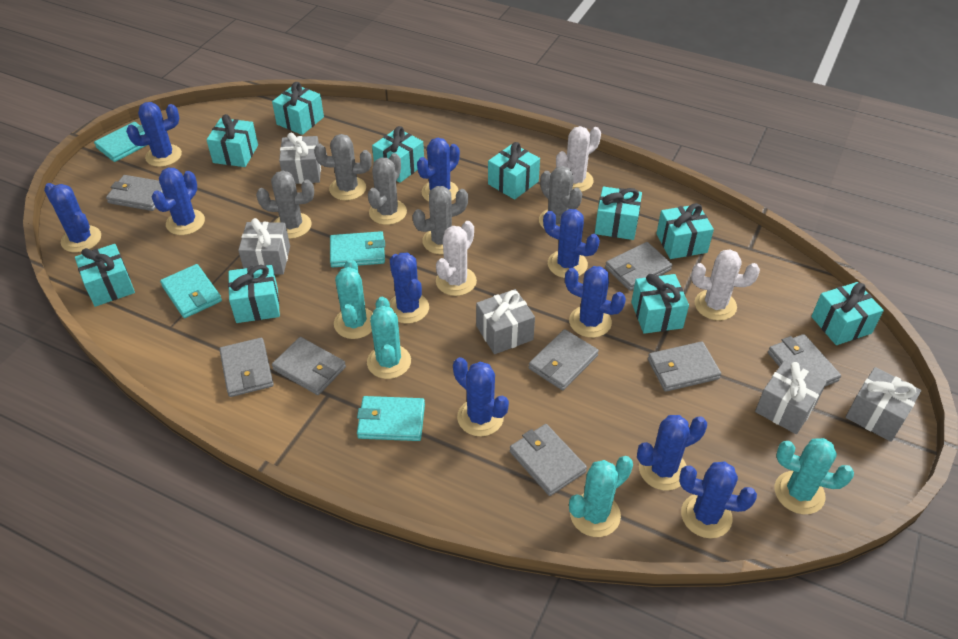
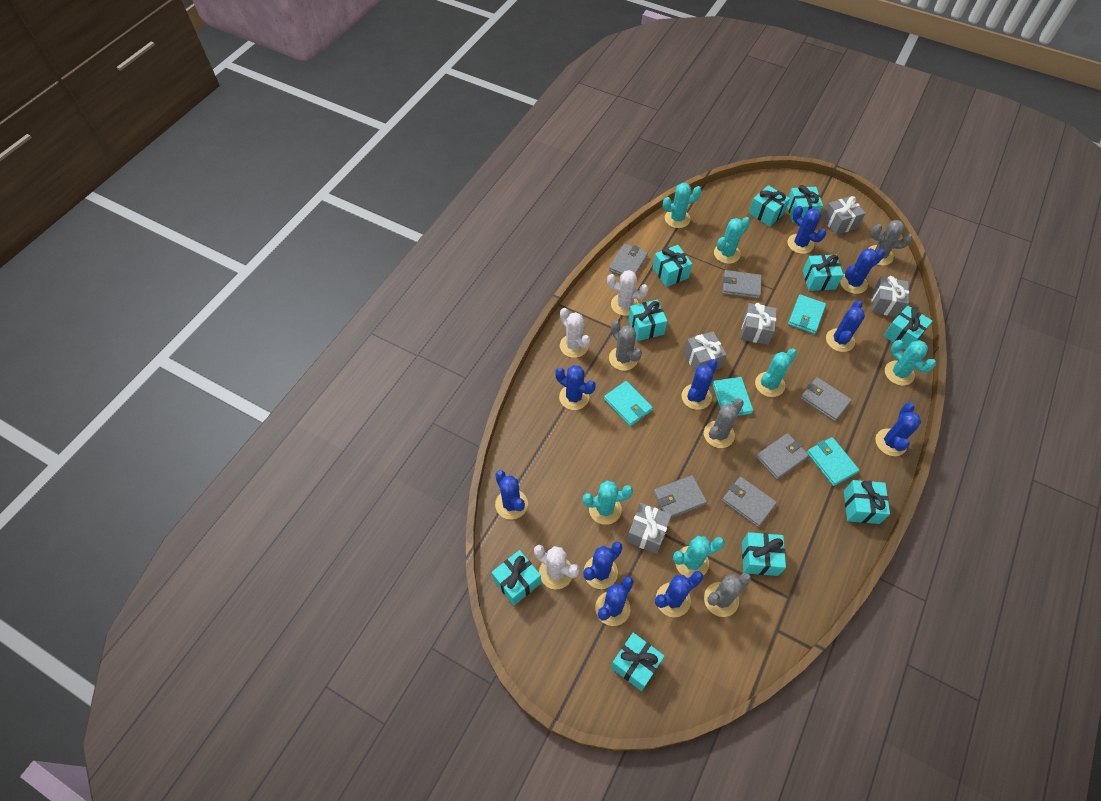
grey cactus: [256,171,314,239] [314,134,372,201] [368,153,407,225] [413,186,468,254] [539,166,582,229] = 5 -> [609,320,642,371] [704,398,744,448] [704,573,751,617] [868,220,912,266] = 4
grey wallet: [106,175,163,211] [219,338,274,397] [272,337,346,395] [510,424,587,496] [529,329,599,390] [605,242,672,291] [648,341,721,392] [768,334,841,386] = 8 -> [609,244,648,276] [653,475,707,518] [722,270,762,299] [722,477,777,527] [756,433,809,480] [800,377,852,422] = 6
turquoise cactus: [334,259,373,339] [367,297,411,379] [569,456,633,537] [775,438,854,514] = 4 -> [583,481,633,525] [663,183,702,228] [673,536,725,578] [714,217,750,264] [755,348,797,397] [885,340,936,386] = 6

